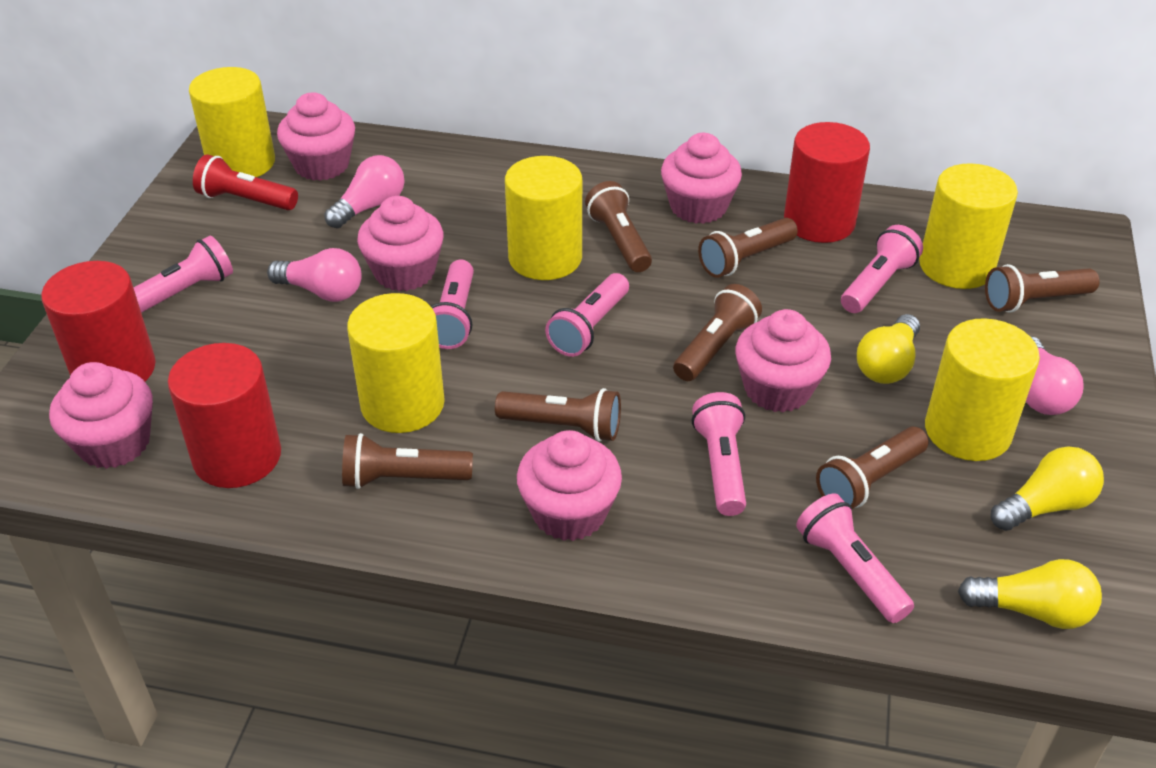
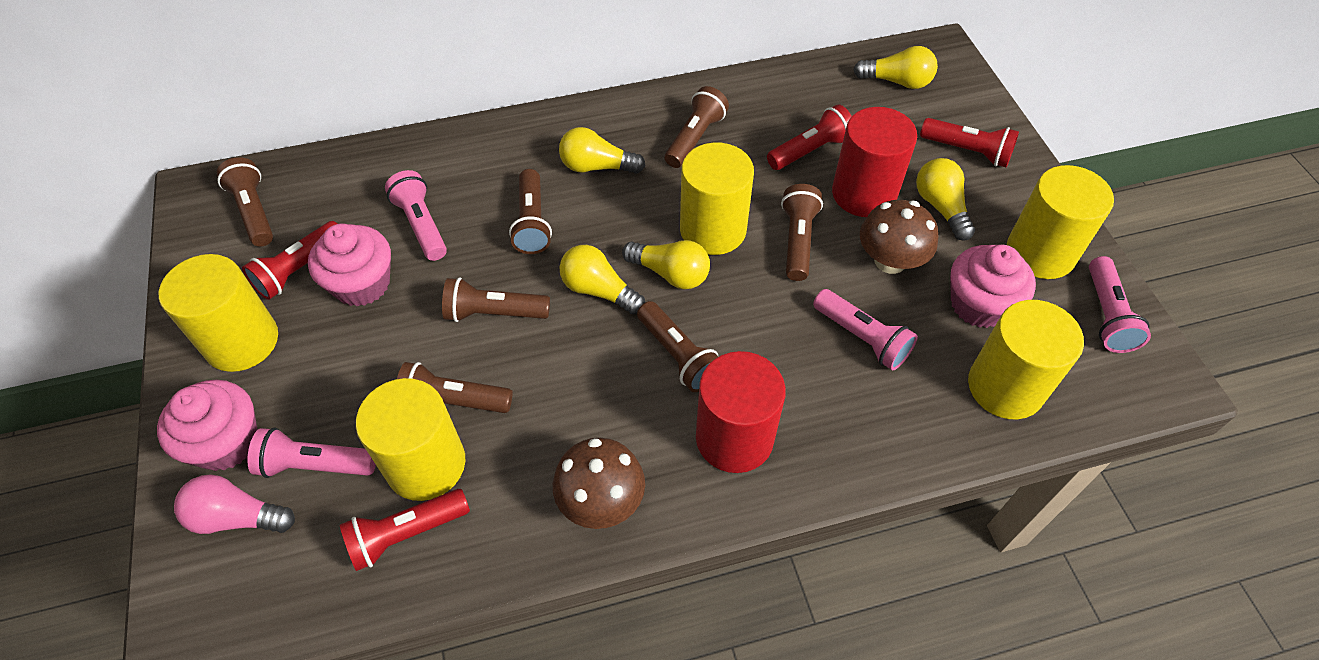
brown mushroom: none = 0 -> [553,438,645,529] [860,200,938,274] = 2
pink cupcake: [49,362,153,469] [277,92,355,181] [357,196,444,291] [517,430,622,541] [661,133,742,224] [736,309,831,412] = 6 -> [157,380,258,471] [308,223,391,307] [950,244,1036,328] = 3
pink flashlight: [133,236,233,313] [431,260,474,349] [545,273,629,357] [692,392,746,516] [796,493,914,623] [841,225,923,313] = 6 -> [247,428,376,478] [385,170,447,261] [813,289,918,370] [1089,256,1151,353] = 4
pink light bulb: [267,248,362,302] [324,155,404,228] [1026,336,1083,415] = 3 -> [174,475,295,534] = 1
red cylinder: [41,261,156,381] [168,343,281,488] [784,122,870,243] = 3 -> [696,351,786,473] [832,107,917,217] = 2
red flashlight: [193,154,298,210] = 1 -> [242,221,337,300] [340,489,470,571] [767,104,852,170] [920,118,1019,167] = 4
yellow light bulb: [857,314,920,384] [958,559,1102,629] [991,447,1104,531] = 3 -> [559,127,645,174] [560,245,645,315] [622,240,710,289] [853,46,938,89] [916,158,975,241] = 5

